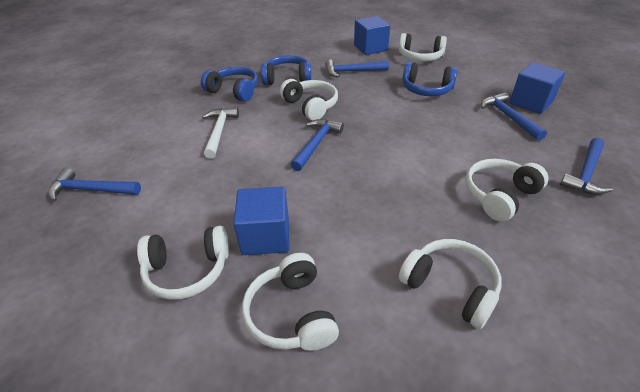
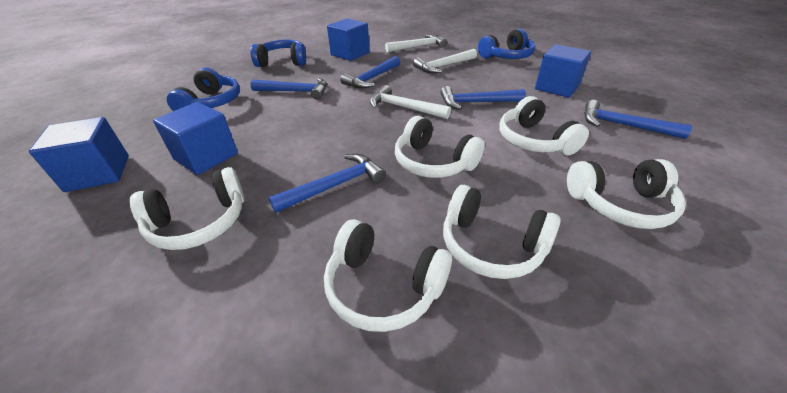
blue cube: [233,186,289,255] [354,16,390,55] [509,63,566,114] = 3 -> [29,117,129,192] [153,102,238,175] [327,19,370,61] [535,44,591,98] = 4
white hammer: [202,107,239,159] = 1 -> [370,85,451,119] [385,34,447,52] [413,49,477,73] = 3

